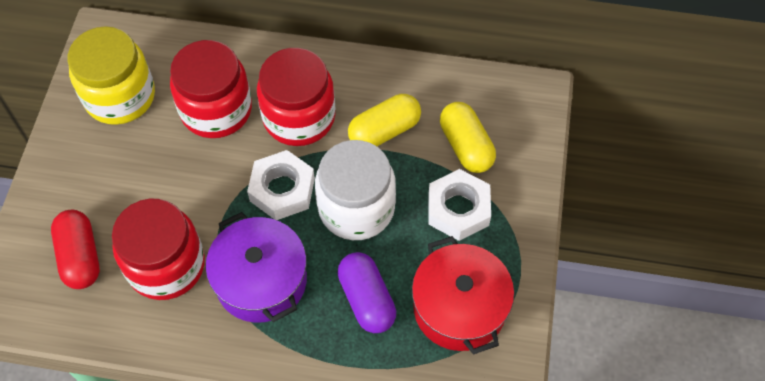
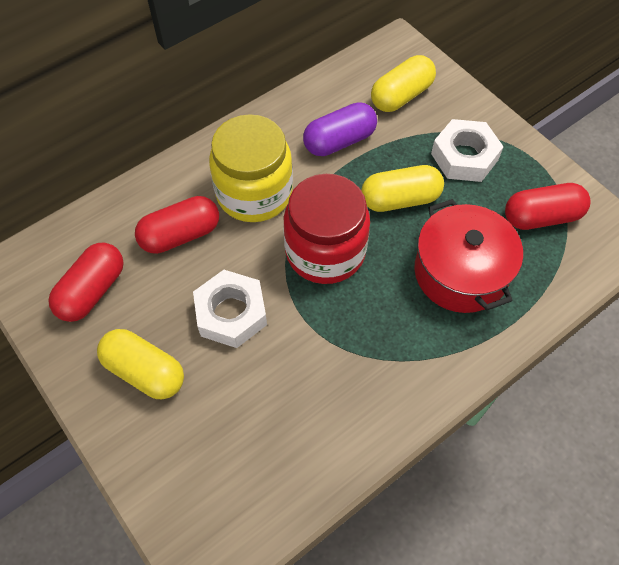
purple pot: [206,212,307,323] = 1 -> none = 0
red capsule: [51,210,100,289] = 1 -> [48,243,124,322] [135,196,219,254] [505,183,590,230] = 3
red jar: [112,199,205,300] [170,40,252,138] [257,48,335,146] = 3 -> [283,174,370,284] = 1
white jar: [315,140,396,240] = 1 -> none = 0
yellow capsule: [348,94,421,146] [440,102,496,173] = 2 -> [97,329,184,399] [361,165,444,212] [371,55,436,112] = 3

